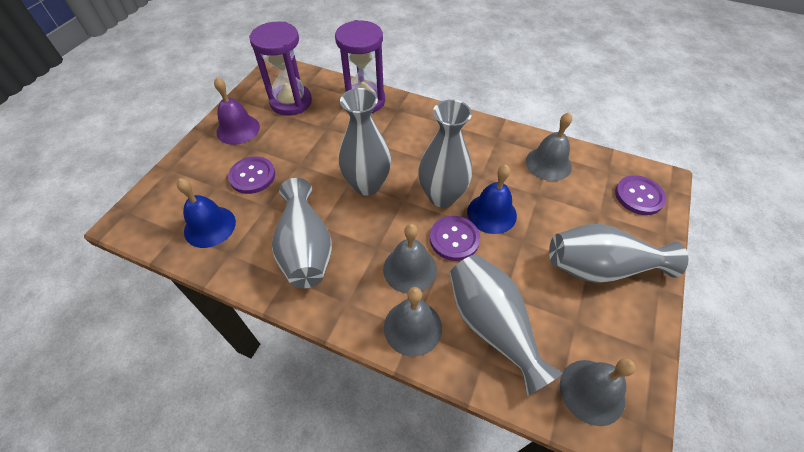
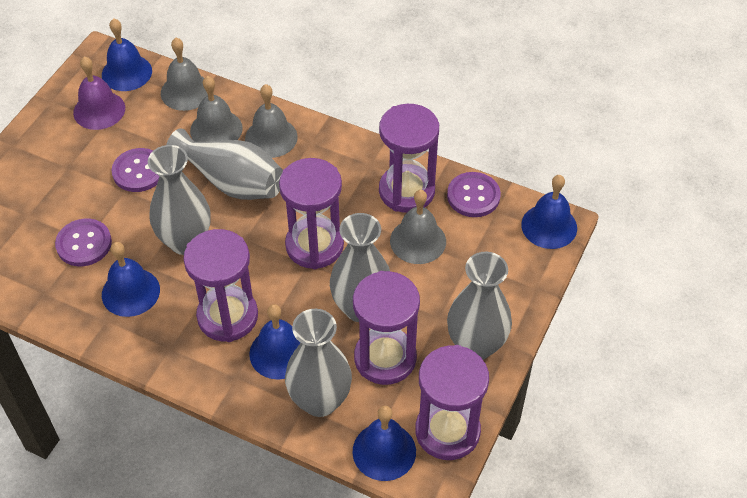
blue bell: [177,178,236,248] [467,165,517,234] = 2 -> [102,18,152,91] [102,242,160,317] [249,304,301,380] [352,406,416,481] [521,175,577,249] = 5
purple hourglass: [249,22,312,115] [335,20,385,113] = 2 -> [183,229,258,342] [279,158,344,269] [353,271,420,385] [379,104,439,213] [415,345,489,460] = 5

